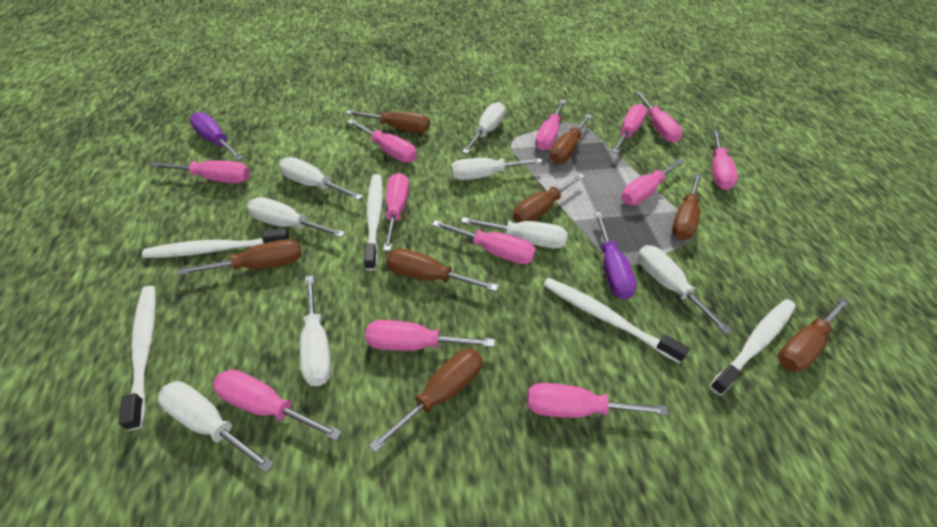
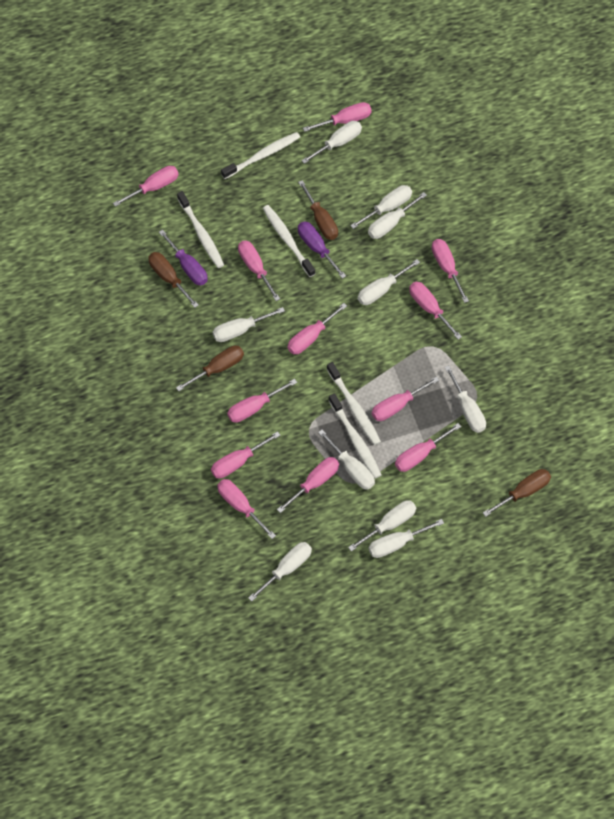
brown screwdriver: [178,239,302,276] [346,110,430,133] [369,349,483,453] [386,248,499,291] [513,173,585,223] [549,114,593,164] [672,173,702,240] [778,297,850,372] = 8 -> [148,252,199,308] [176,345,244,391] [298,180,338,240] [483,469,551,517] = 4
white screwdriver: [158,381,274,473] [247,197,345,238] [279,157,363,200] [300,275,332,386] [451,158,543,180] [461,217,568,249] [462,102,505,154] [637,245,732,334] = 8 -> [212,307,285,342] [248,542,312,601] [301,121,362,164] [318,430,375,490] [348,500,416,552] [350,185,412,229] [358,259,420,305] [368,192,427,239] [368,519,444,558] [445,366,486,433] = 10

